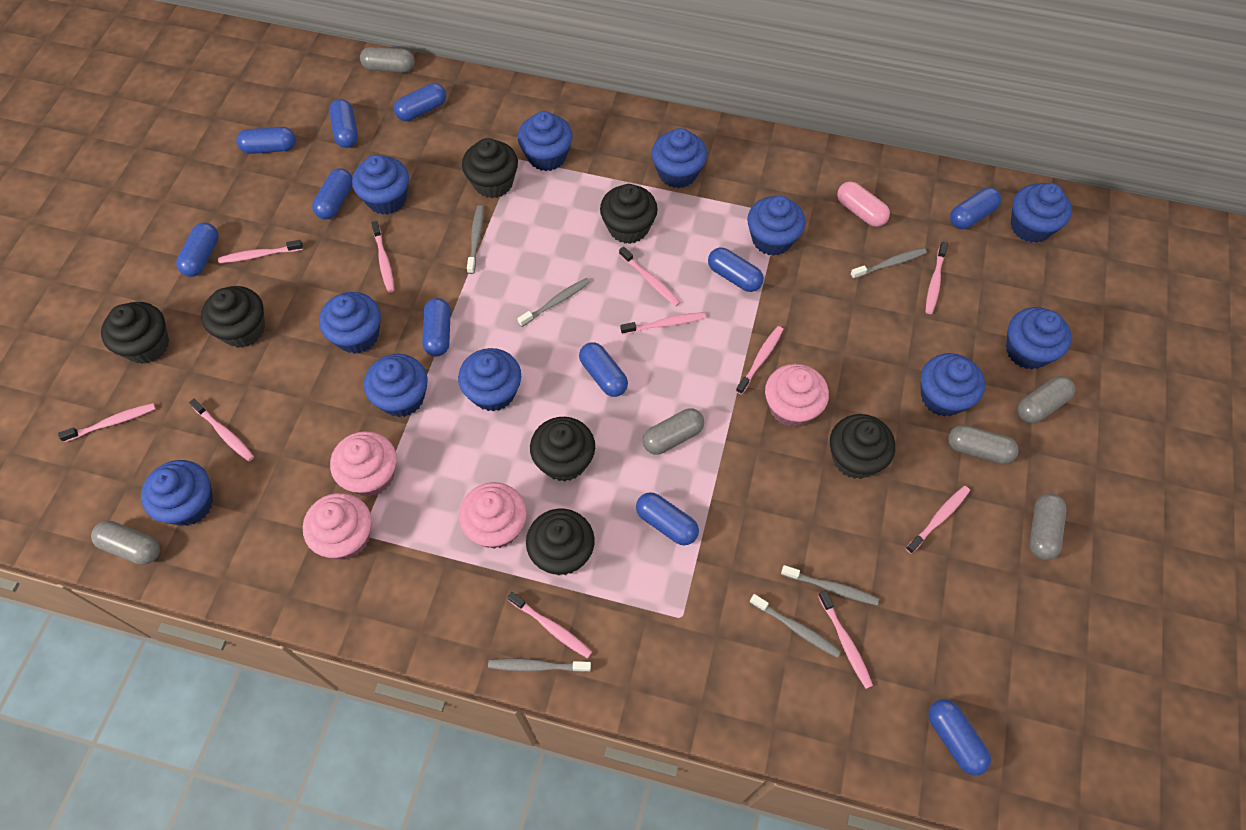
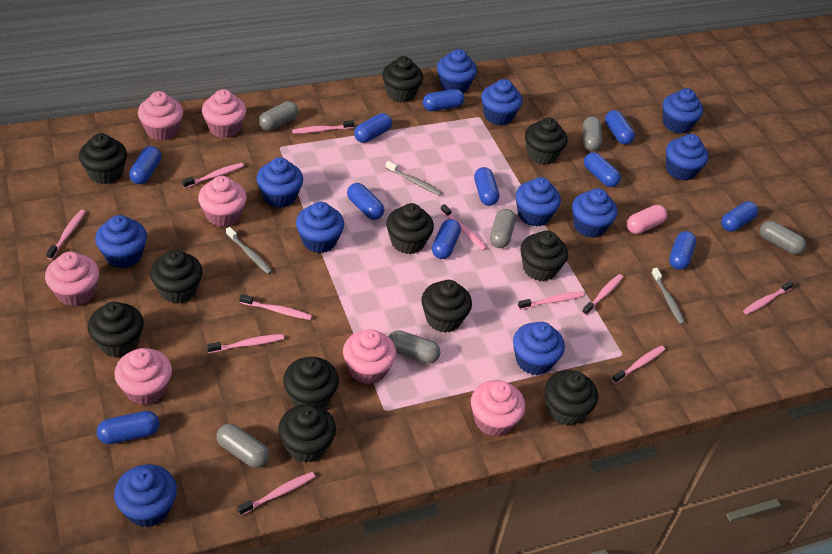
black cupcake: [101,302,169,364] [201,286,265,348] [462,138,518,198] [526,509,595,575] [530,417,595,482] [600,184,658,244] [830,414,895,479] = 7 -> [79,133,127,184] [88,302,144,357] [150,250,202,304] [278,404,336,463] [283,357,339,408] [382,56,423,102] [386,203,434,254] [422,280,472,333] [521,230,568,281] [525,117,567,165] [545,370,598,426] = 11
grey toothbrush: [467,205,484,274] [488,658,591,672] [517,278,590,327] [750,594,841,658] [781,565,879,605] [850,248,927,279] = 6 -> [226,227,272,274] [386,161,442,196] [651,268,685,324] = 3
pink cupcake: [303,493,372,560] [330,431,397,496] [459,482,527,549] [765,364,829,427] = 4 -> [45,252,99,306] [114,348,172,405] [138,91,183,140] [198,176,247,227] [202,89,246,138] [343,329,396,384] [471,380,525,437] = 7

